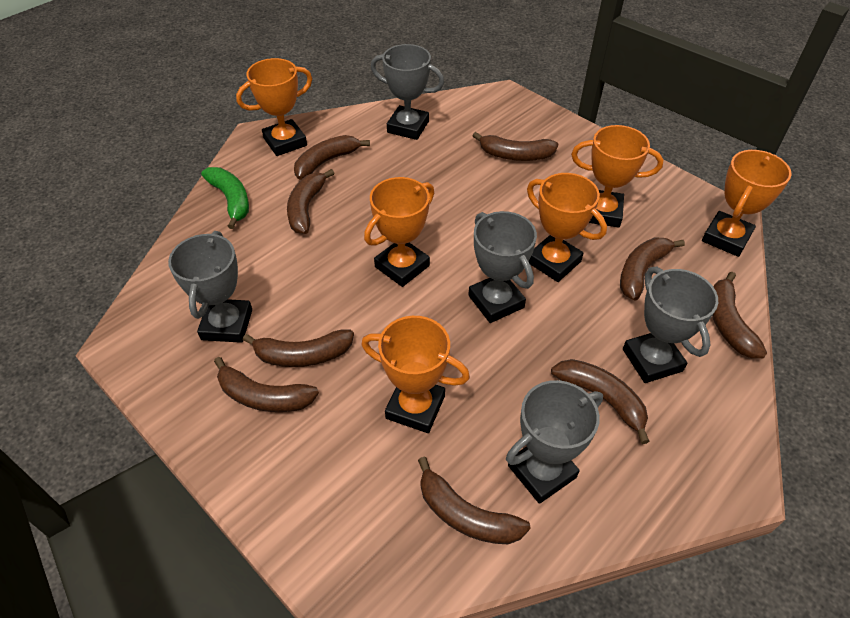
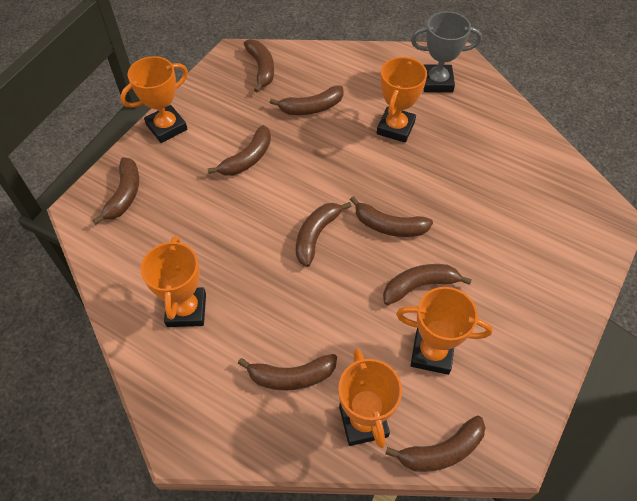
green banana: [201,167,249,229] = 1 -> none = 0
grey trophy: [168,231,252,343] [371,44,444,140] [468,211,537,323] [506,380,603,504] [623,267,718,383] = 5 -> [411,11,482,92] = 1
orange trophy: [236,58,312,156] [361,316,470,433] [364,177,434,287] [527,173,607,282] [571,125,663,227] [702,150,792,257] = 6 -> [120,56,188,143] [141,236,206,327] [338,349,402,448] [377,57,427,143] [396,287,492,375] = 5

